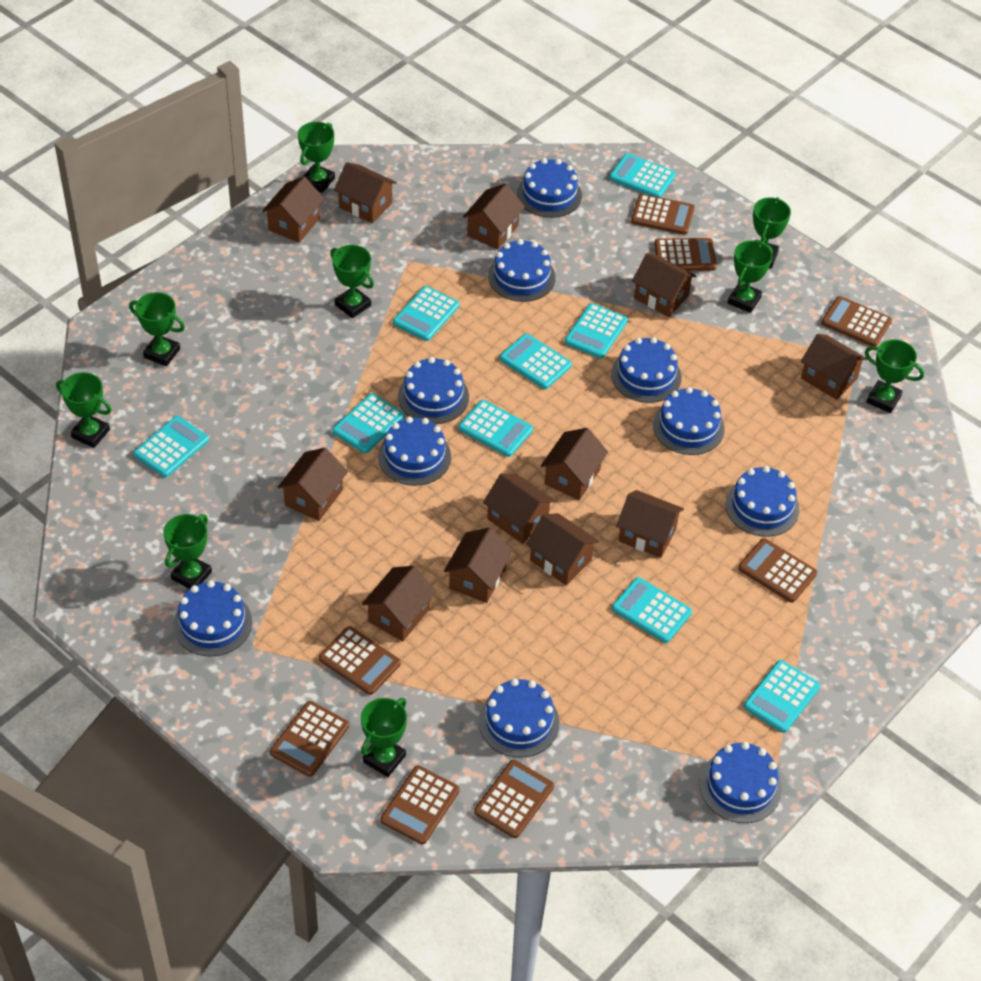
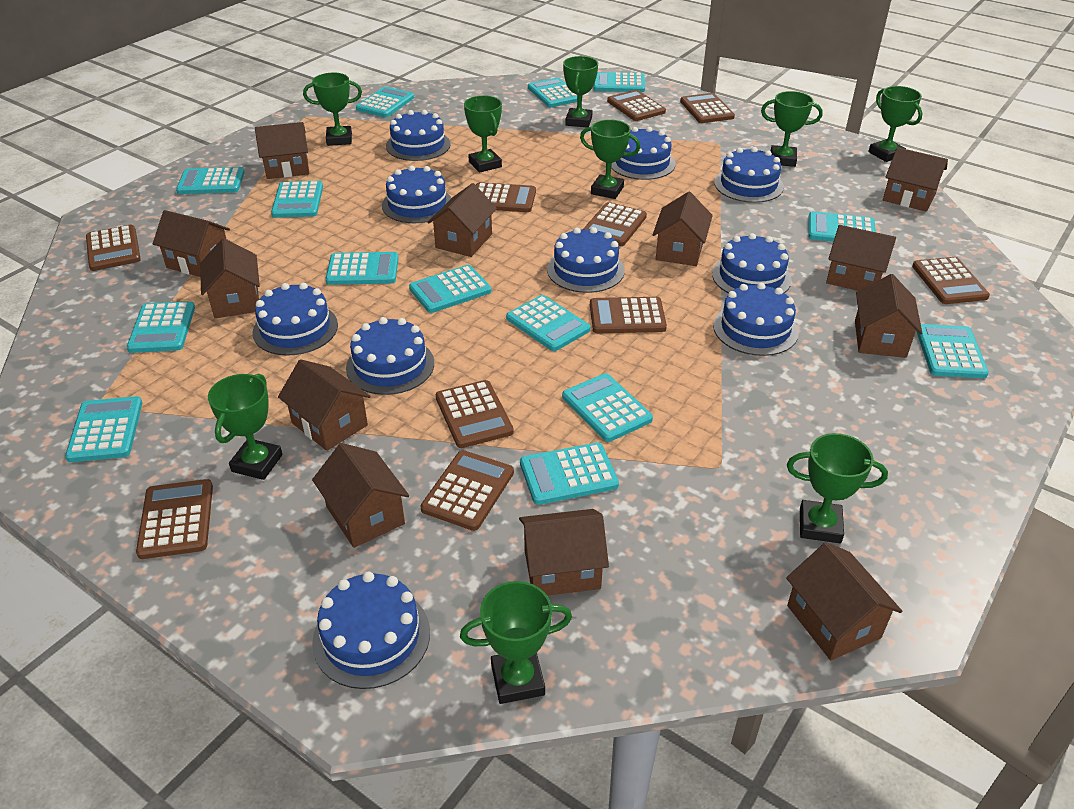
brown calculator: [270,701,349,777] [319,626,401,695] [380,765,459,844] [474,760,554,838] [631,194,695,235] [654,238,717,271] [738,538,817,603] [821,296,892,346] = 8 -> [86,225,141,271] [136,479,213,559] [420,450,514,531] [436,380,514,448] [476,182,536,212] [583,202,647,246] [590,297,667,333] [607,90,666,121] [680,93,735,123] [912,257,990,304] = 10
turquoise calculator: [133,416,209,477] [332,393,405,453] [393,286,459,341] [458,400,533,457] [499,334,572,389] [565,303,628,359] [609,154,676,197] [612,577,692,643] [744,660,820,733] = 9 -> [65,396,142,462] [127,301,195,353] [176,167,245,194] [271,181,323,218] [326,252,399,285] [356,86,414,117] [409,265,491,313] [506,295,591,351] [520,442,619,505] [528,77,577,107] [562,373,653,442] [594,72,645,92] [808,211,876,242] [916,324,989,378] = 14

